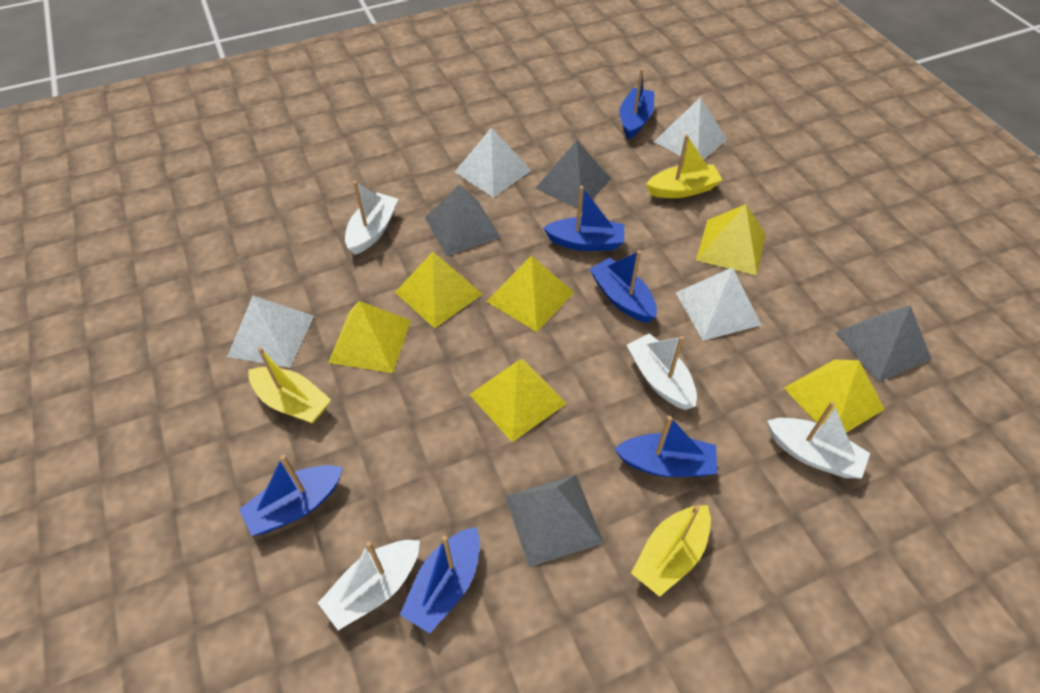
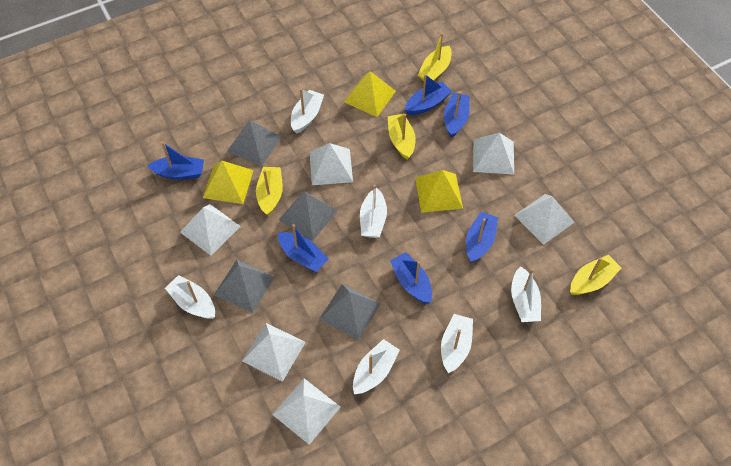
white boat: [318,540,420,630] [345,181,398,255] [627,333,697,410] [767,401,870,478] = 4 -> [165,275,215,319] [291,88,324,134] [353,339,400,394] [360,185,387,238] [441,314,473,373] [511,266,541,322] = 6
white pyramid: [227,296,314,368] [455,128,531,198] [654,97,727,160] [676,267,762,341] = 4 -> [180,204,241,256] [242,323,306,382] [272,378,340,445] [310,143,353,185] [473,133,514,175] [514,194,575,245] = 6
yellow boat: [248,347,331,424] [631,505,711,597] [646,134,722,198] = 3 -> [256,167,283,216] [388,113,416,160] [418,33,452,81] [570,255,621,295] = 4
yellow pyramid: [328,301,411,373] [395,252,482,328] [469,359,567,442] [486,256,574,332] [696,204,766,275] [784,359,885,433] = 6 -> [203,161,254,204] [344,71,396,117] [415,170,463,213] = 3

